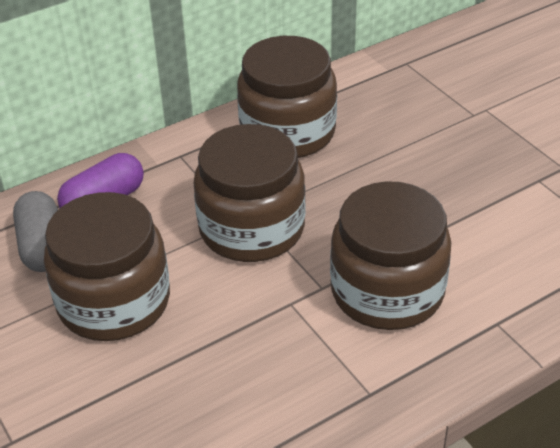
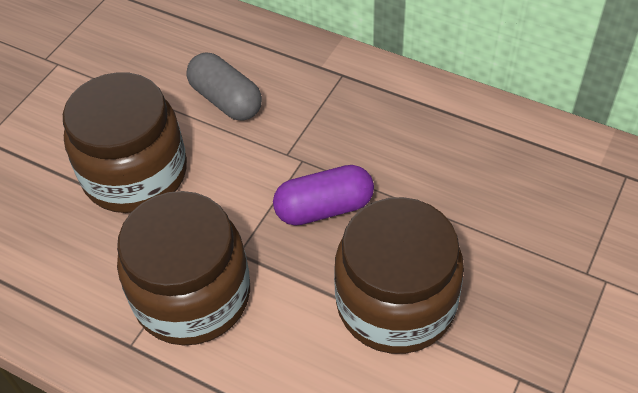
brown jar: [44,192,170,341] [194,124,305,262] [237,36,337,158] [330,181,451,330] = 4 -> [63,72,187,213] [117,191,250,346] [334,197,464,354] = 3

